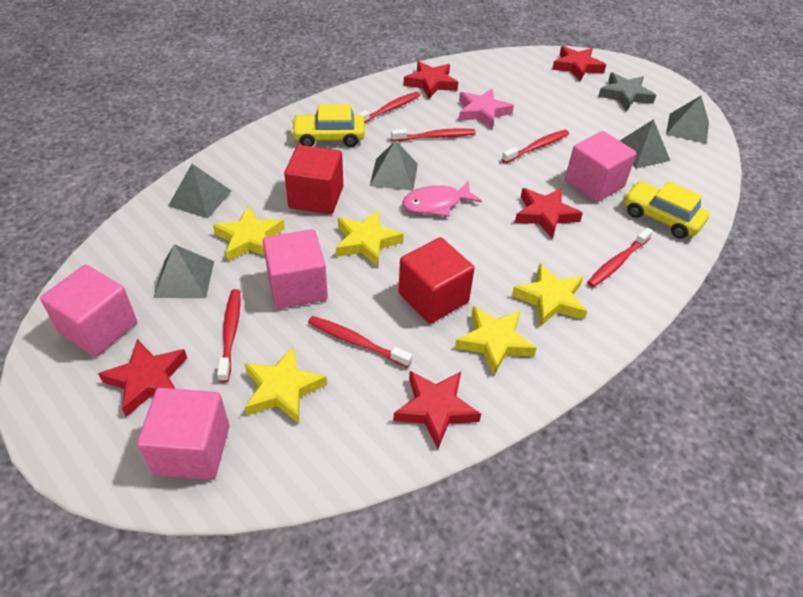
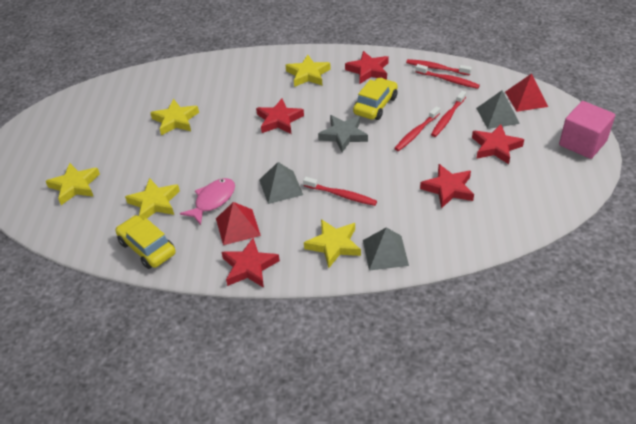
grey pyramid: [154,244,214,298] [168,164,232,218] [370,140,418,191] [620,119,670,169] [666,96,709,144] = 5 -> [259,162,303,204] [363,227,409,271] [476,90,520,129] = 3
pink cube: [40,265,137,357] [137,388,230,480] [263,229,328,309] [565,131,636,203] = 4 -> [559,101,615,159] = 1
pink star: [459,89,514,129] = 1 -> none = 0
red cube: [284,145,343,214] [399,237,475,324] = 2 -> none = 0
red pyramid: none = 0 -> [216,202,261,245] [505,74,548,112] = 2
red toothbrush: [217,289,240,383] [308,316,412,368] [358,92,420,124] [391,128,476,141] [502,130,569,163] [587,228,653,287] = 6 -> [303,177,377,206] [394,106,440,151] [406,59,472,76] [415,64,480,89] [431,91,466,137] = 5

